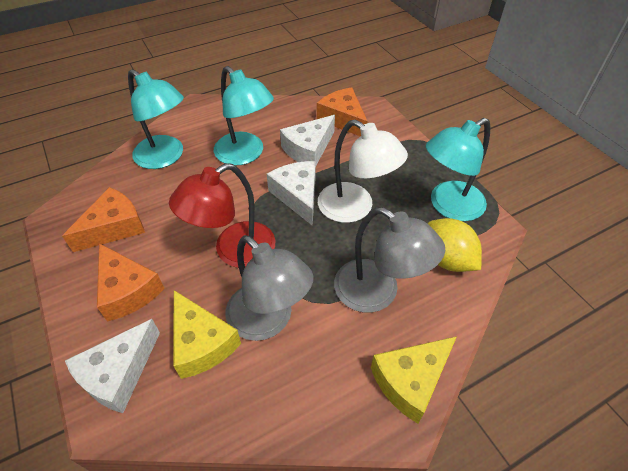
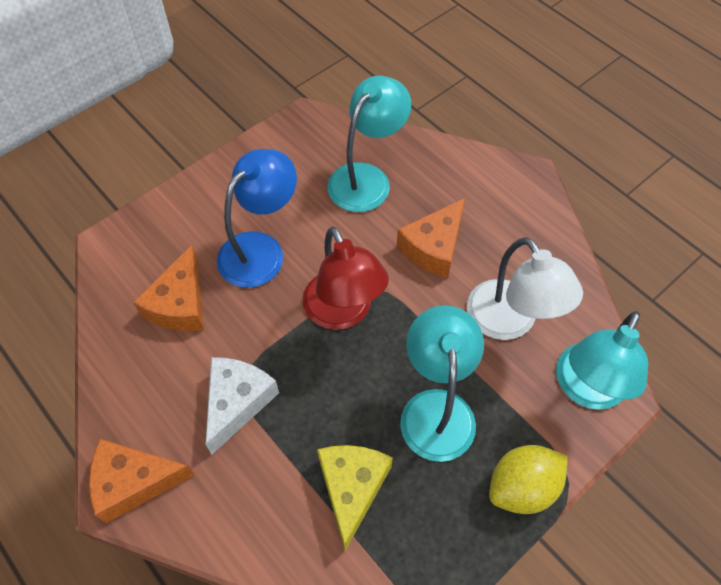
blue lamp: none = 0 -> [217,149,297,288] = 1
grey lamp: [226,235,314,341] [334,207,445,313] = 2 -> none = 0
white cheese: [65,319,160,413] [267,161,316,226] [280,115,335,165] = 3 -> [205,357,279,454] = 1
yellow cheese: [173,290,241,379] [371,336,457,424] = 2 -> [317,445,393,551] = 1

